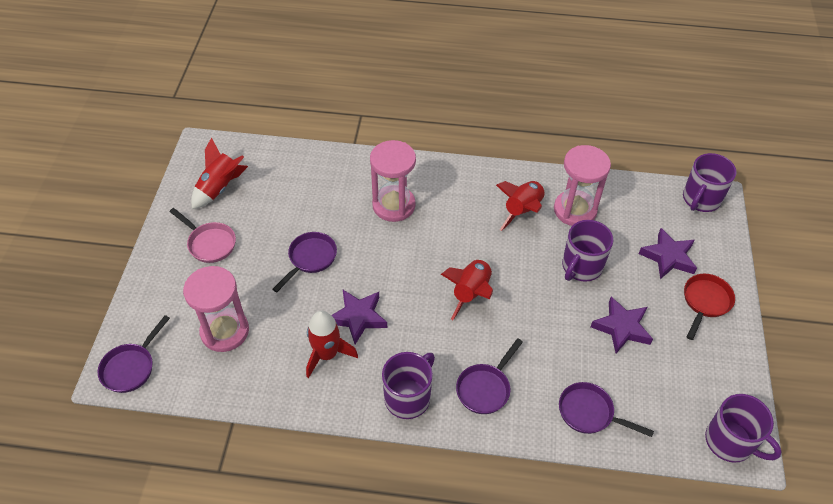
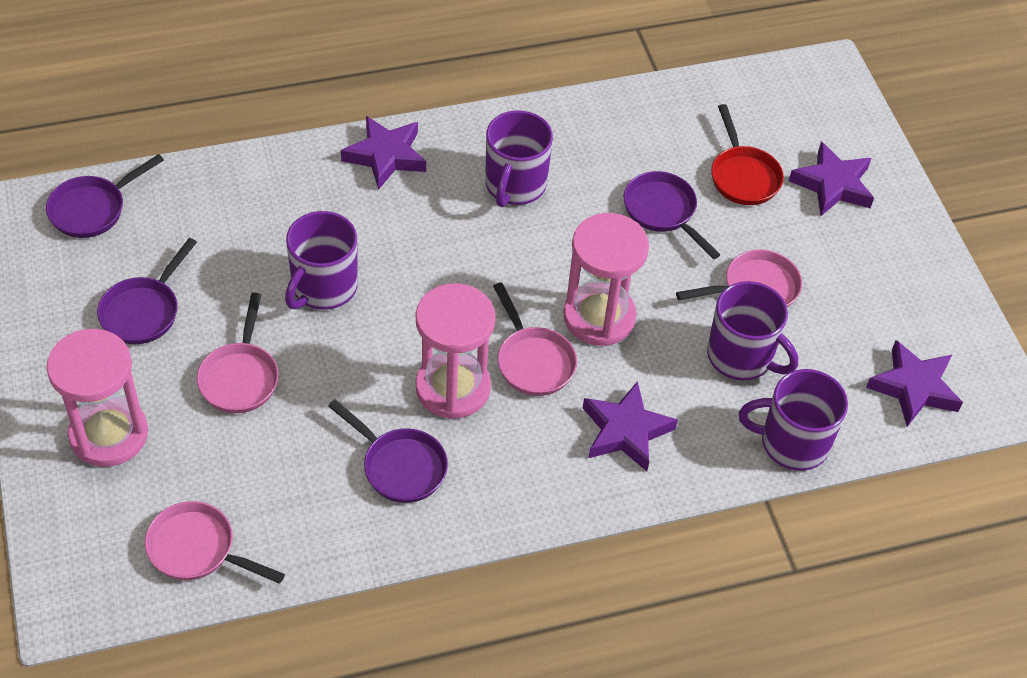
pink pan: [170,208,236,263] = 1 -> [145,501,285,584] [197,293,279,413] [493,282,577,396] [676,250,802,307] = 4
purple star: [331,290,387,344] [590,297,653,353] [639,228,697,279] = 3 -> [341,116,426,190] [583,381,678,471] [789,142,874,216] [866,340,963,427] = 4
red rocket: [191,137,248,209] [306,311,358,378] [441,259,493,320] [496,181,545,231] = 4 -> none = 0

